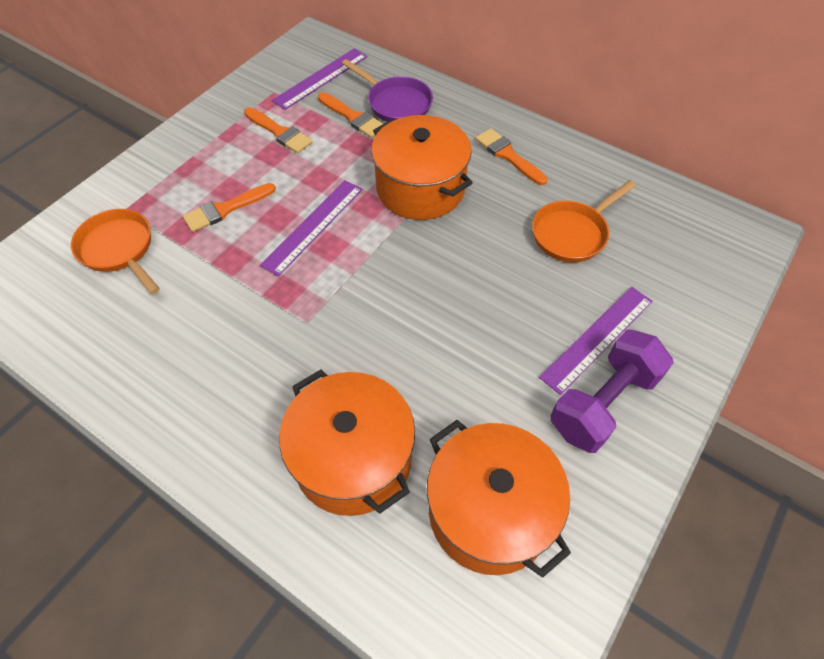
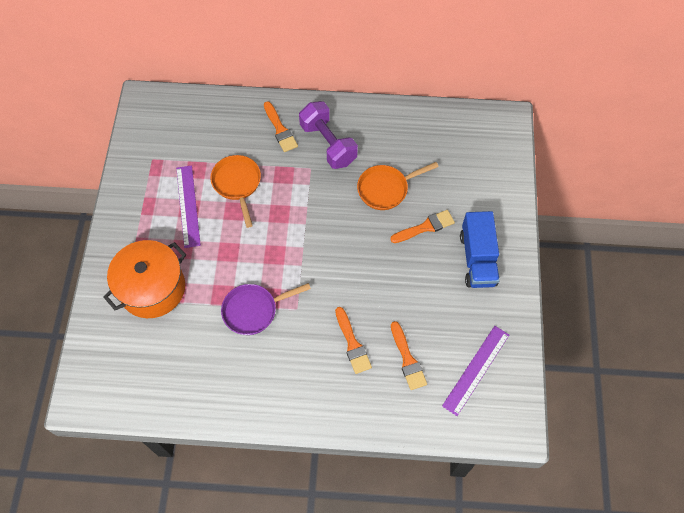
blue truck: none = 0 -> [460,211,500,288] = 1
orange pot: [279,369,415,516] [371,115,473,220] [427,420,571,578] = 3 -> [103,240,186,318] = 1
purple ruler: [260,180,363,276] [272,48,368,110] [539,287,653,395] = 3 -> [176,165,201,248] [442,326,509,416] = 2

